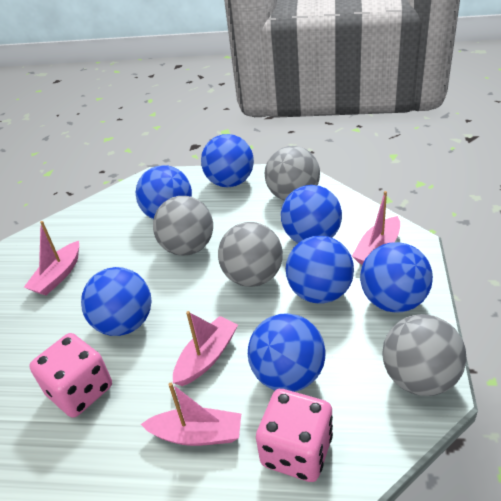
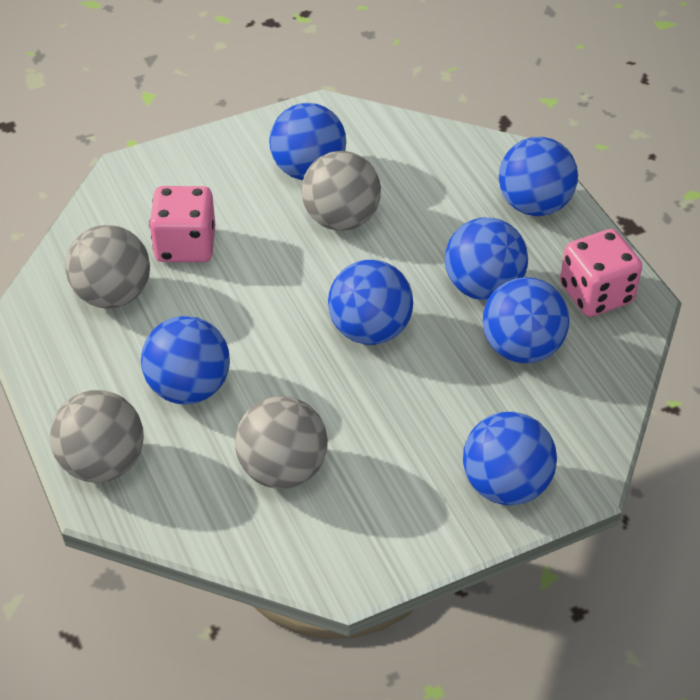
pink boat: [24,221,79,295] [141,383,241,446] [173,311,238,386] [352,191,400,265] = 4 -> none = 0

